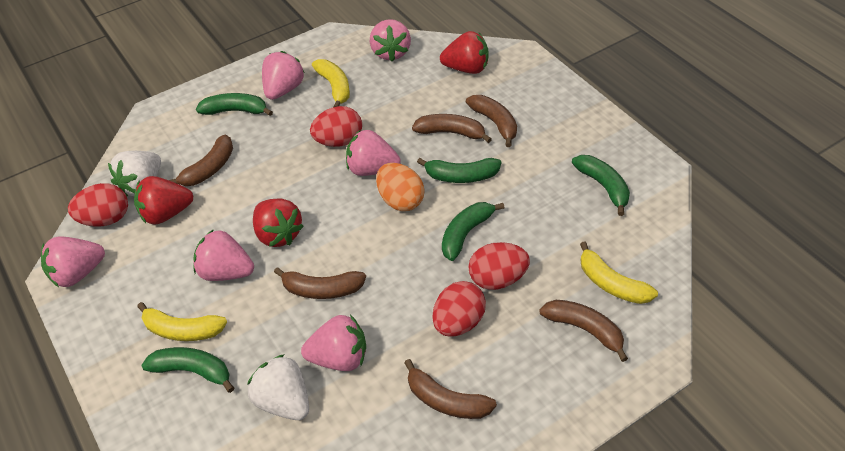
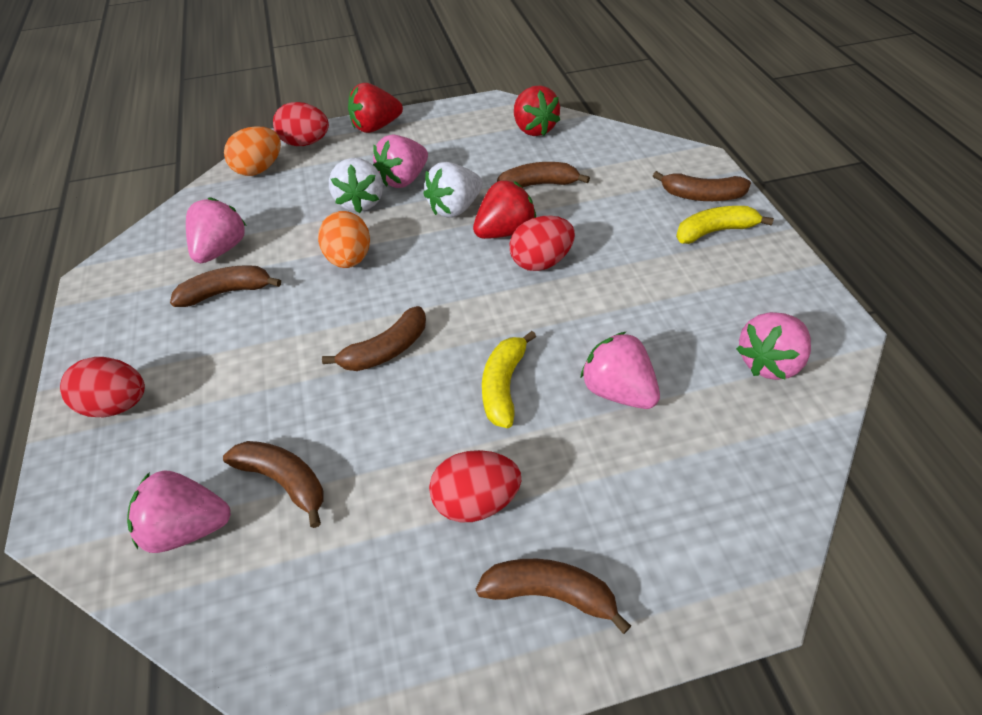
green banana: [141,347,234,393] [196,93,273,116] [417,158,501,183] [442,202,505,261] [572,155,630,216] = 5 -> none = 0
orange egg: [376,163,425,211] = 1 -> [224,126,281,176] [318,211,370,268] = 2
pink strawberry: [41,237,105,287] [193,229,254,281] [262,51,305,100] [301,315,366,371] [346,130,401,176] [370,19,411,62] = 6 -> [127,470,231,553] [186,197,247,263] [373,135,428,188] [580,332,660,409] [736,312,811,380] = 5
yellow banana: [137,302,227,341] [312,59,350,107] [580,242,658,304] = 3 -> [482,331,536,428] [676,206,774,244] = 2

